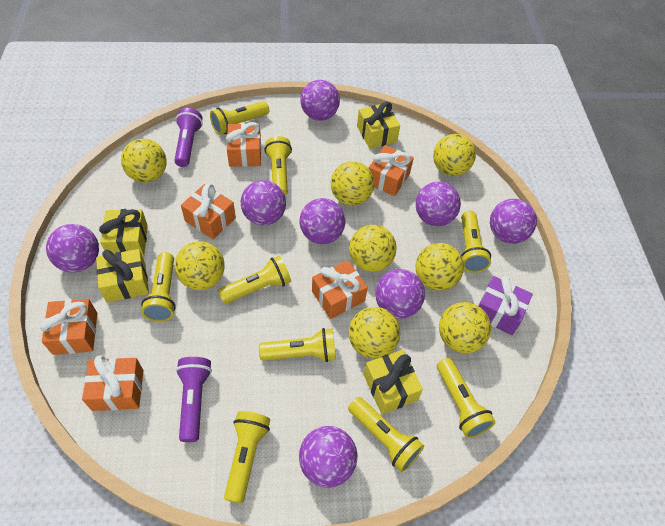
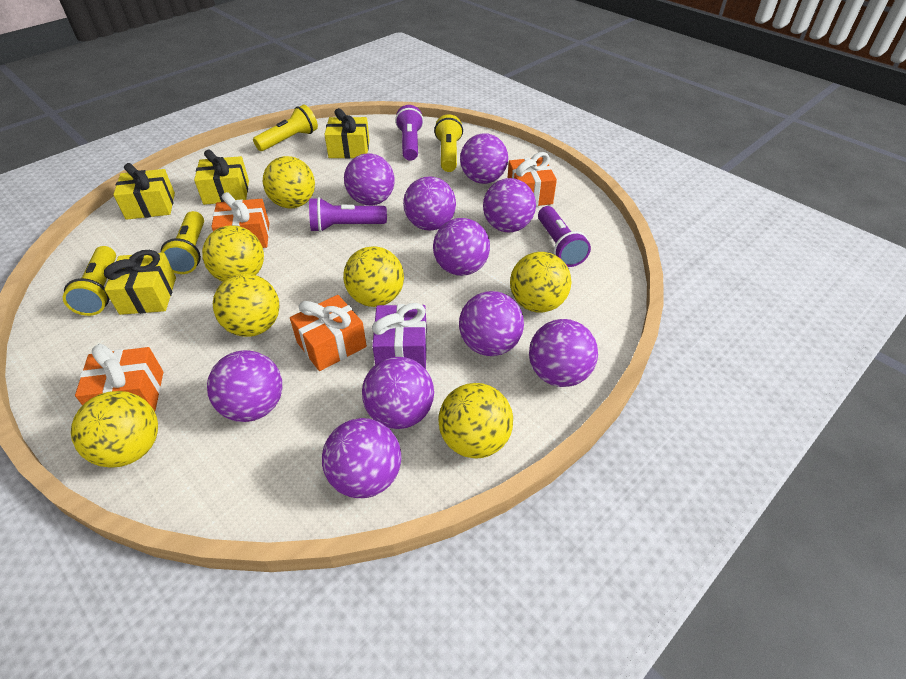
orange gift: [40,299,97,355] [82,355,143,411] [181,183,236,239] [226,122,262,167] [312,260,368,319] [369,145,414,196] = 6 -> [75,344,163,411] [212,192,269,248] [290,295,367,371] [508,152,557,206] = 4
purple ball: [46,224,99,273] [241,180,286,226] [299,426,357,488] [300,198,345,244] [301,80,340,121] [375,269,425,318] [416,182,461,226] [490,199,537,244] = 8 -> [207,350,283,422] [322,418,402,498] [344,153,395,205] [362,357,434,429] [403,176,456,231] [433,218,490,276] [459,291,524,356] [460,133,508,184] [483,178,536,232] [529,319,598,387] = 10
purple flashlight: [174,108,203,167] [176,357,212,442] = 2 -> [309,197,387,232] [395,105,424,161] [538,206,591,267] = 3
yellow ball: [121,139,167,183] [175,241,225,290] [331,161,374,206] [349,225,397,272] [349,307,401,359] [415,243,464,291] [433,134,476,176] [439,302,491,353] = 8 -> [71,391,158,468] [202,225,264,282] [213,274,279,337] [263,156,315,208] [343,246,404,307] [438,383,513,459] [510,252,571,313] = 7
yellow flashlight: [141,252,176,322] [210,101,269,135] [218,255,291,304] [224,411,270,503] [259,328,336,362] [264,136,292,196] [348,397,424,472] [437,358,496,438] [461,211,491,273] = 9 -> [63,246,116,316] [161,211,204,274] [253,104,318,151] [434,114,463,172] = 4

